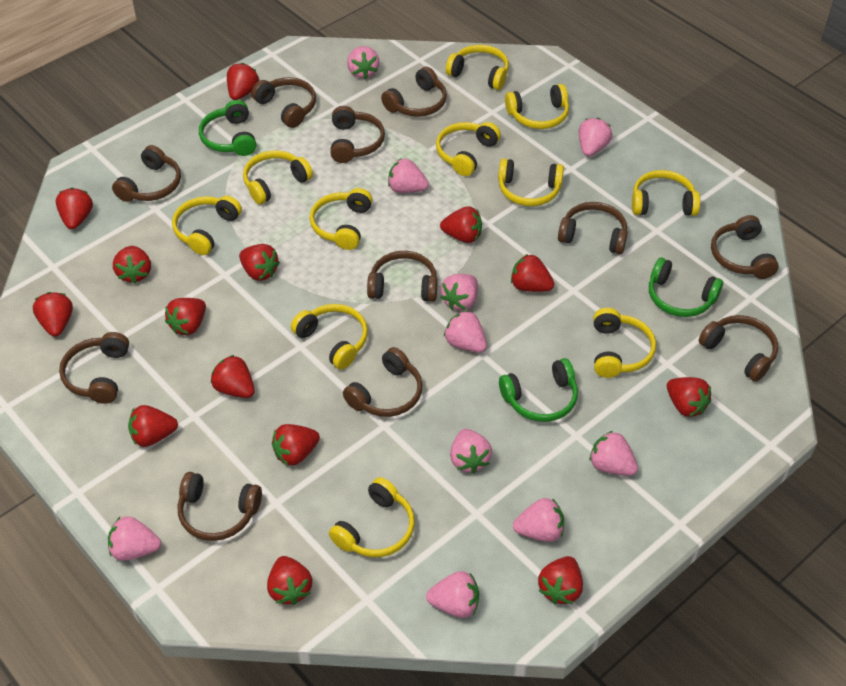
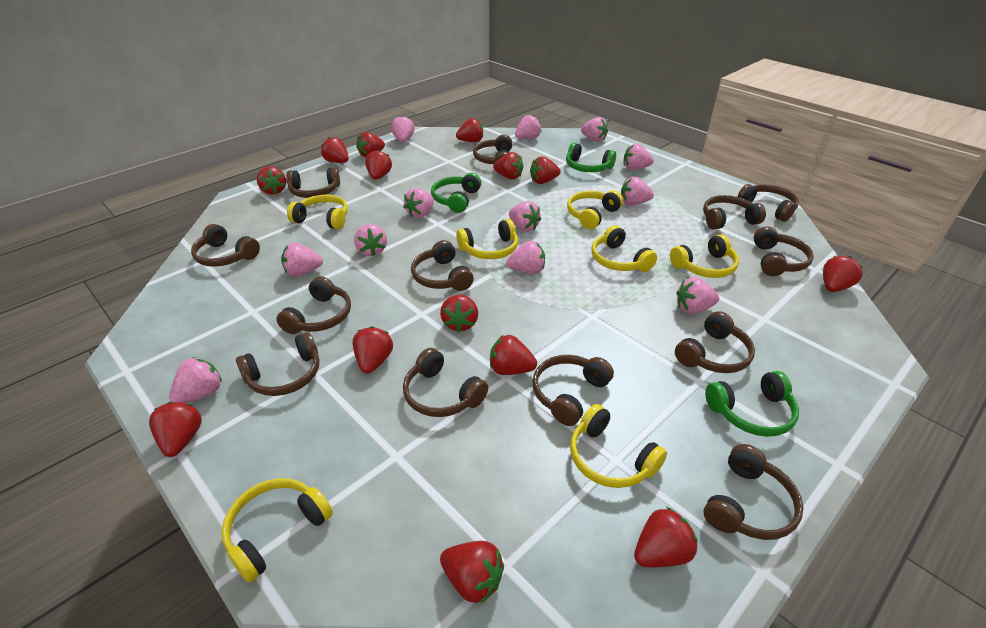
brown headphones: [59,332,129,404] [112,145,181,202] [177,472,262,541] [251,77,316,128] [330,106,385,163] [343,347,423,417] [367,251,438,302] [381,67,447,117] [558,202,628,254] [699,315,778,382] [711,215,779,279] = 11 -> [191,224,260,267] [236,332,320,396] [276,276,351,334] [286,167,340,198] [403,348,488,417] [411,240,474,291] [473,135,512,164] [532,355,614,426] [675,311,755,373] [703,195,766,230] [703,444,804,540] [738,184,799,222] [753,226,814,276] = 13
pink strawberry: [108,516,161,561] [347,46,379,79] [388,159,429,193] [426,571,479,618] [440,274,478,311] [444,310,487,353] [450,429,492,474] [513,498,564,542] [579,118,612,156] [589,431,638,476] = 10 -> [169,357,222,403] [281,243,323,277] [354,224,387,256] [391,115,415,142] [403,188,434,218] [506,241,545,274] [509,201,541,232] [515,115,541,139] [581,117,608,142] [621,177,654,206] [624,144,654,170] [676,277,719,314] = 12
yellow headphones: [172,196,242,255] [243,151,313,204] [291,304,368,369] [309,188,372,250] [329,477,415,557] [436,122,501,176] [446,45,509,90] [498,158,564,206] [505,84,569,129] [593,308,656,378] [632,170,700,216] = 11 -> [222,478,333,583] [287,195,348,229] [456,219,518,259] [567,190,623,229] [570,404,667,488] [592,225,657,272] [670,234,739,278] = 7

